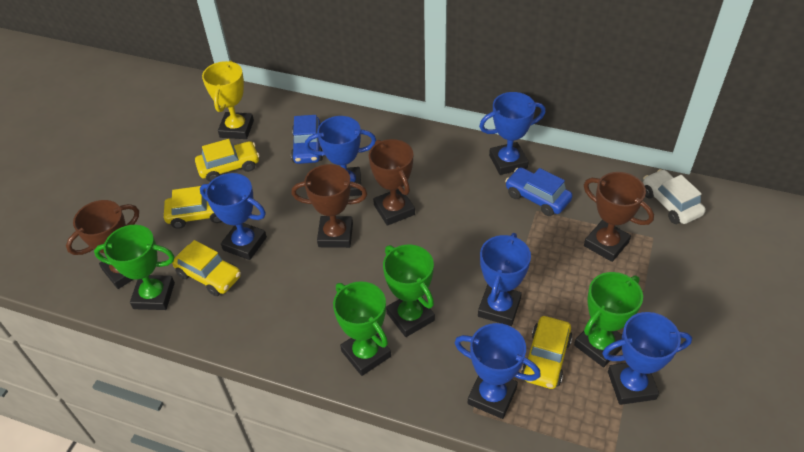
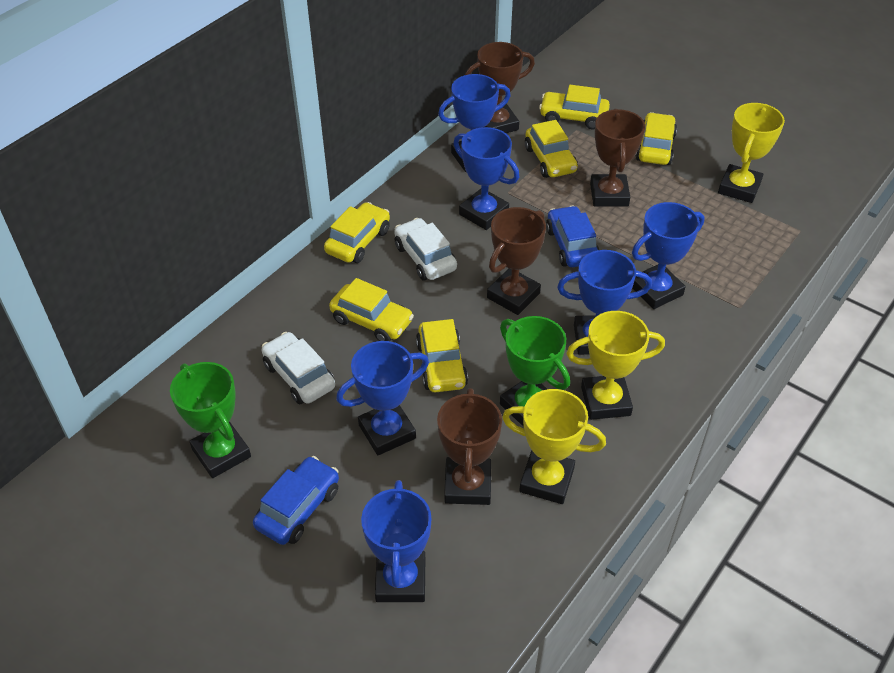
green trophy: [94,225,175,310] [333,281,391,376] [383,245,435,337] [574,272,643,367] = 4 -> [170,362,251,478] [500,316,570,427] = 2
white car: [643,169,706,224] = 1 -> [262,332,335,404] [394,218,457,281] = 2
yellow car: [164,186,222,229] [172,240,241,296] [195,139,259,182] [521,316,572,389] = 4 -> [324,202,390,263] [329,278,414,341] [416,319,468,392] [525,120,578,178] [539,85,610,130] [636,112,677,165] = 6
yellow trophy: [202,61,254,139] = 1 -> [502,389,606,504] [566,311,665,420] [718,103,785,203] = 3

